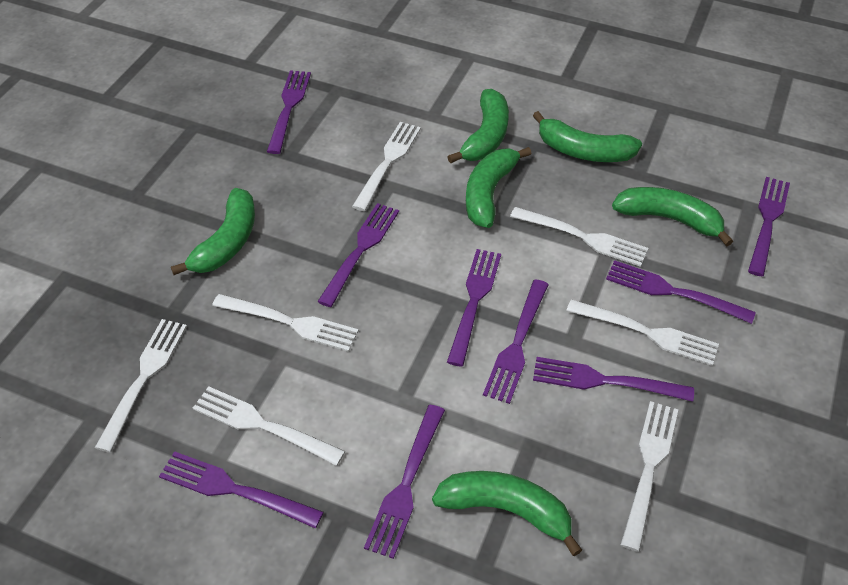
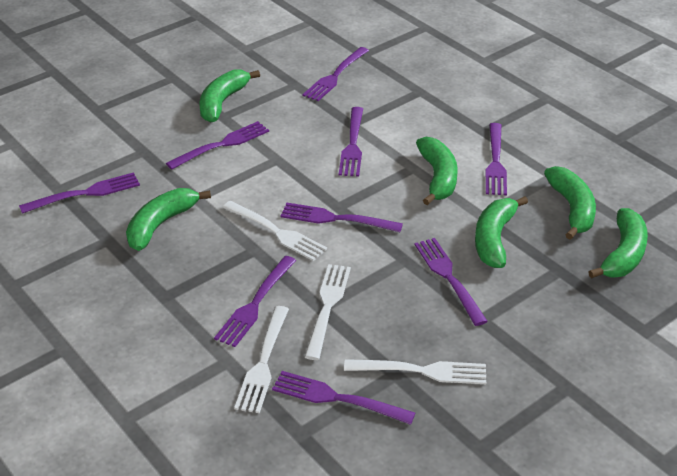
white fork: [95,319,187,452] [193,386,345,466] [212,294,359,352] [352,122,421,211] [510,207,648,267] [566,299,719,366] [621,401,678,552] = 7 -> [222,201,327,261] [234,306,289,413] [305,264,351,360] [344,359,486,384] = 4

